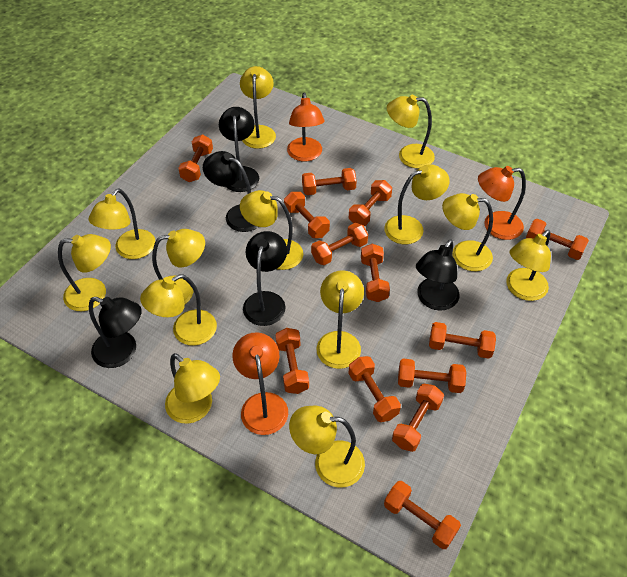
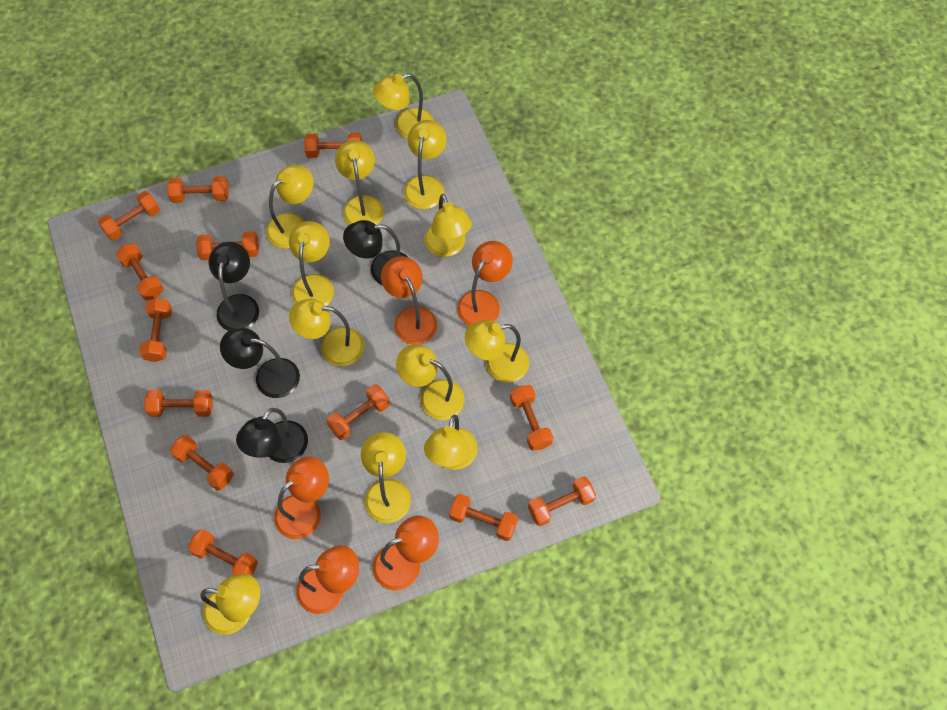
black lamp: [89,297,142,368] [203,151,258,232] [219,107,259,192] [243,231,287,326] [416,239,460,311] = 5 -> [209,242,259,331] [220,328,300,398] [236,408,308,463] [343,220,409,285] = 4
orange lamp: [232,332,288,435] [287,93,325,161] [478,166,526,240] = 3 -> [274,456,329,539] [296,545,359,614] [373,515,439,590] [381,256,437,344] [457,241,513,326] = 5
yellow lamp: [58,234,111,311] [88,189,156,259] [140,274,217,346] [152,229,205,304] [165,353,220,424] [240,66,276,149] [240,190,303,270] [289,406,365,488] [317,270,364,369] [384,164,450,244] [387,95,435,168] [442,193,493,271] [506,230,551,301] = 13 -> [200,574,260,635] [266,165,313,249] [289,221,334,306] [289,299,364,366] [335,140,384,225] [361,432,411,523] [373,73,434,139] [396,344,465,420] [404,120,447,209] [424,194,472,257] [424,415,478,470] [465,320,529,383] = 12

